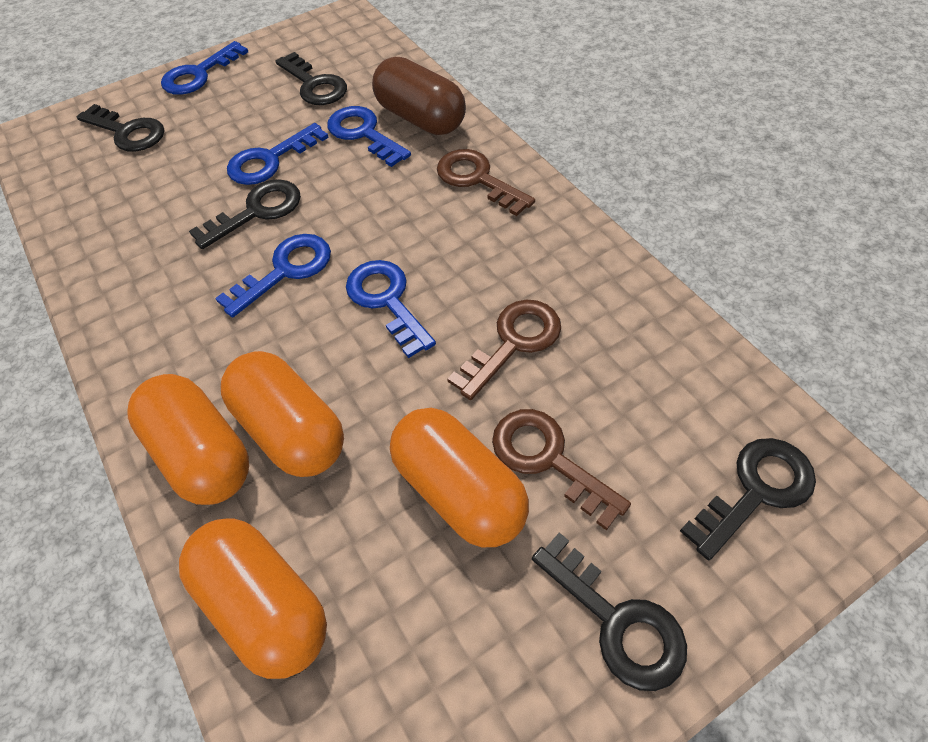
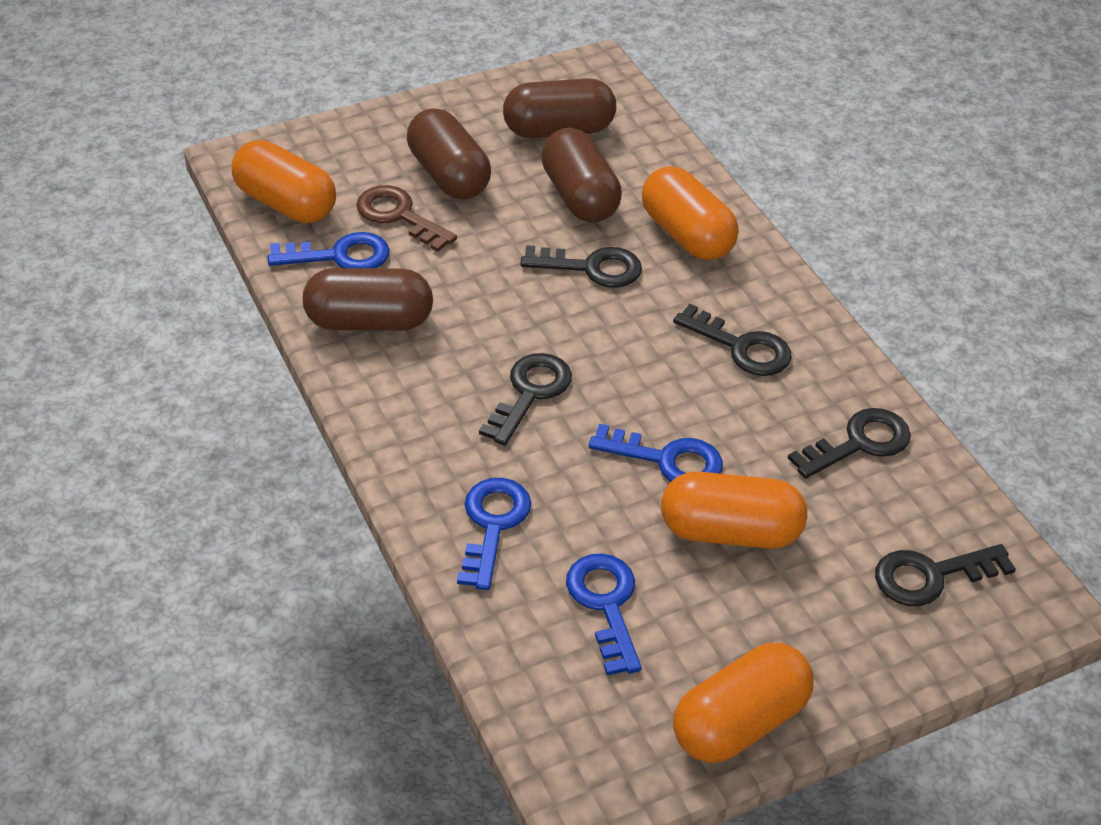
blue key: [161,41,248,95] [215,234,331,318] [227,123,329,185] [327,106,411,167] [346,260,436,358] = 5 -> [268,232,390,268] [457,478,531,590] [566,553,642,675] [589,424,723,482] = 4
brown capsule: [372,57,466,135] = 1 -> [303,268,433,331] [407,108,491,200] [503,78,616,138] [541,128,622,222] = 4
brown key: [437,149,535,216] [447,300,561,400] [492,409,631,530] = 3 -> [356,185,457,252] = 1

